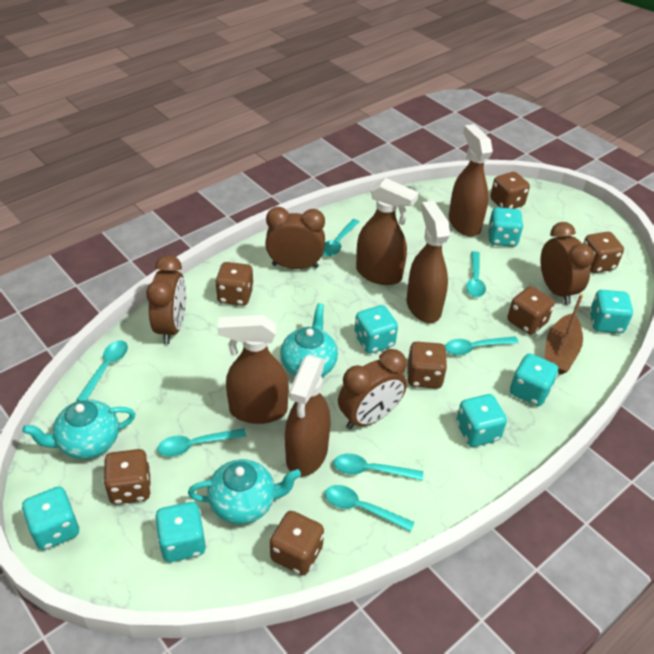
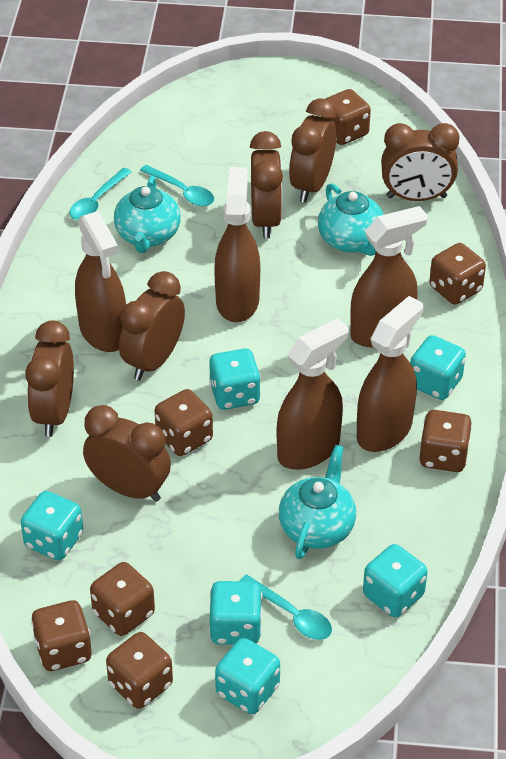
brown boat: [545,294,583,375] = 1 -> none = 0
brown clock: [146,255,186,344] [265,207,325,269] [338,349,407,429] [540,222,594,305] = 4 -> [25,321,74,437] [83,405,171,502] [119,271,185,380] [250,131,283,239] [289,98,336,203] [381,123,460,201] = 6
turquoise dice: [22,487,79,550] [155,502,206,562] [354,305,398,354] [456,394,507,447] [488,207,523,247] [510,354,558,406] [589,290,633,333] = 7 -> [21,491,83,560] [209,349,261,410] [209,581,262,645] [215,638,280,714] [363,544,427,617] [410,335,466,400] = 6
turquoise spoon: [76,340,128,401] [157,428,246,457] [323,219,359,257] [325,485,415,532] [334,454,423,481] [445,336,519,355] [466,251,486,297] = 7 -> [69,168,131,220] [140,165,214,206] [240,574,332,640] = 3

